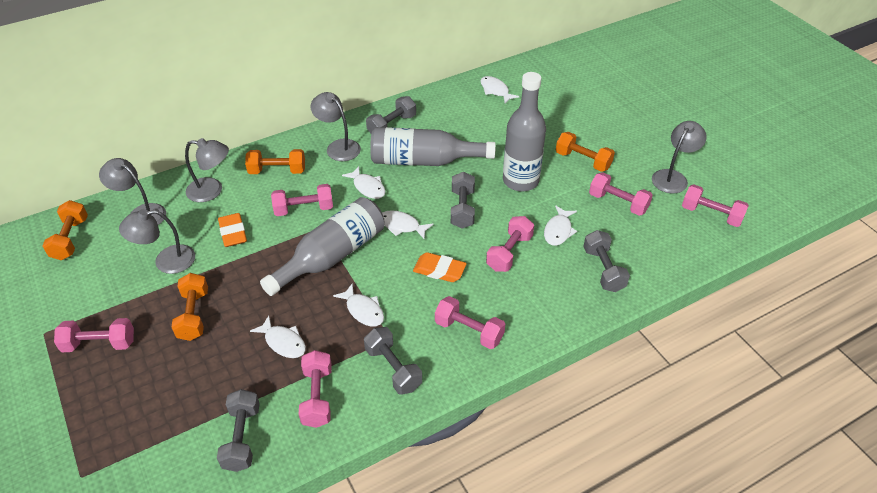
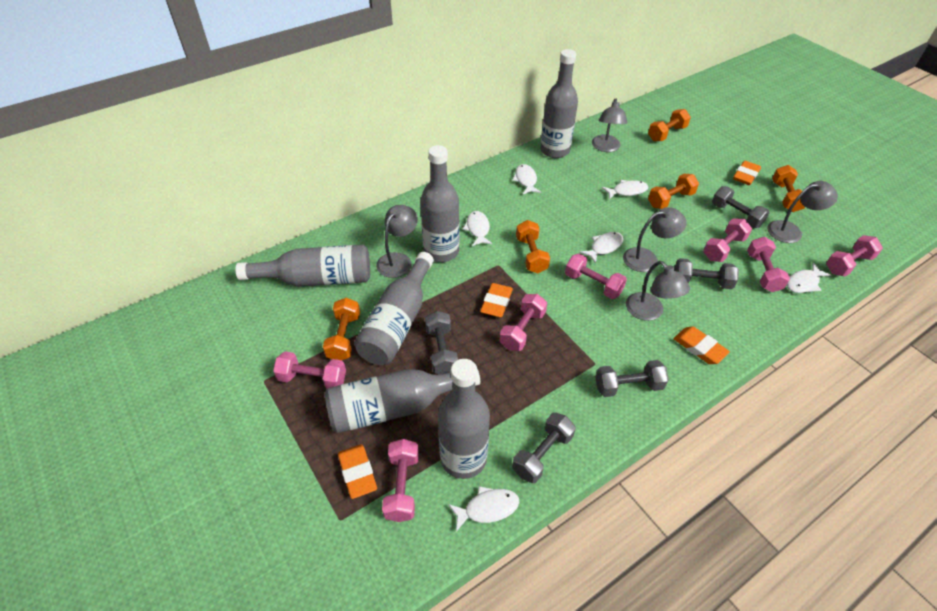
grey bottle: [260,197,384,296] [370,127,496,166] [503,72,546,191] = 3 -> [235,245,370,287] [325,369,480,433] [354,252,434,365] [420,145,460,262] [438,359,490,479] [540,49,578,158] = 6
orange dumbbell: [42,200,88,260] [171,273,208,341] [245,149,305,174] [556,132,615,172] = 4 -> [323,298,360,360] [516,220,550,273] [648,109,691,141] [648,174,699,209] [772,165,805,212] = 5
orange eraser: [218,213,247,247] [413,252,467,282] = 2 -> [338,444,377,499] [480,283,513,317] [673,326,730,364] [733,161,761,185] = 4

